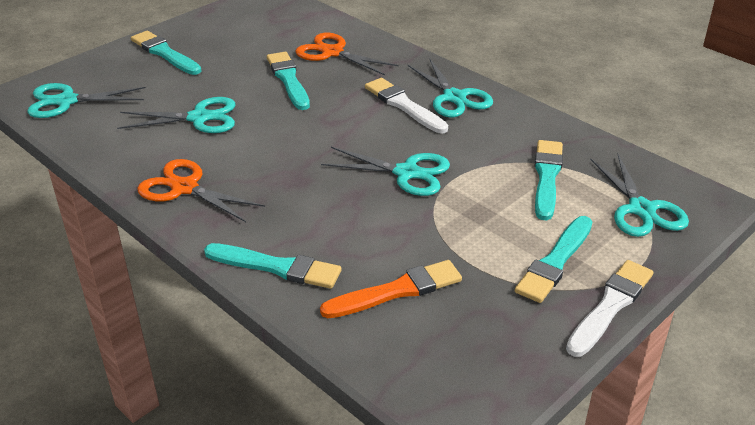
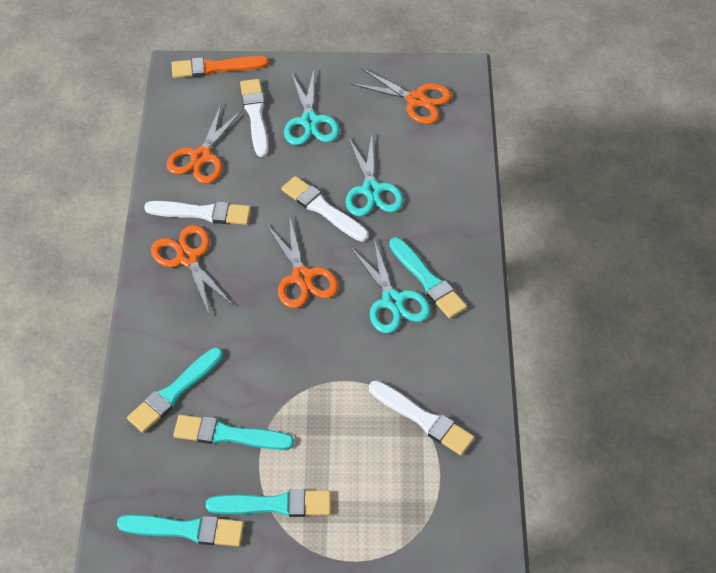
orange scissors: [137,159,265,222] [295,32,399,75] = 2 -> [151,225,234,316] [166,105,242,184] [266,219,338,308] [351,68,452,124] = 4
turquoise scissors: [27,83,146,118] [117,97,235,133] [321,147,450,196] [407,58,493,117] [590,154,689,237] = 5 -> [284,70,340,145] [345,135,404,216] [351,239,431,333] = 3
white brush: [365,78,448,133] [566,260,654,357] = 2 -> [144,201,251,225] [240,79,269,157] [281,176,369,242] [369,380,474,455] = 4

